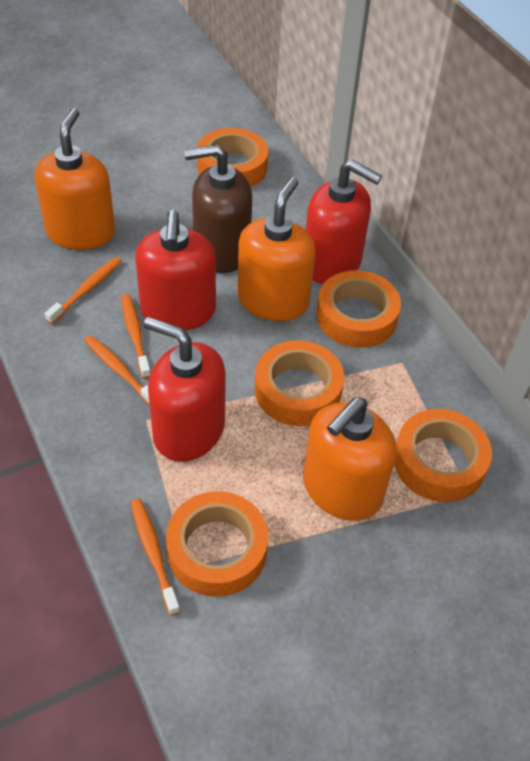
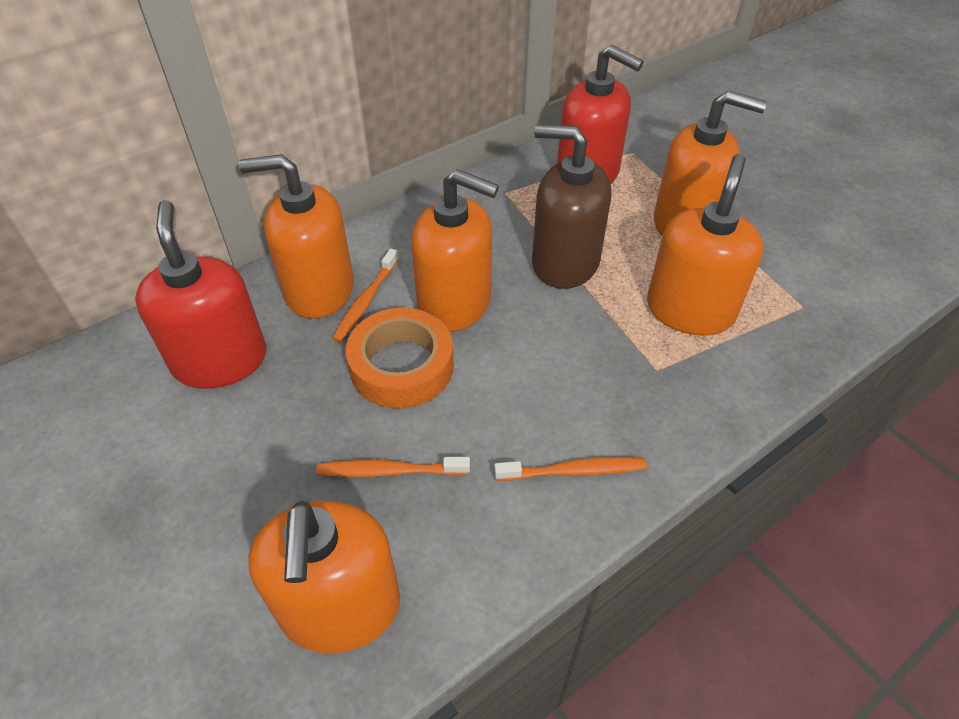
orange soap dispenser: [34,108,115,250] [237,177,316,321] [303,397,397,521] = 3 -> [239,154,354,319] [248,501,400,653] [411,169,499,332] [647,154,763,336] [654,90,767,236] = 5
orange tape: [166,491,268,597] [197,128,268,187] [255,340,344,426] [316,270,401,348] [394,409,492,502] = 5 -> [346,308,454,409] = 1
orange toothbrush: [45,257,122,324] [84,335,149,404] [121,294,151,379] [131,499,180,615] = 4 -> [316,457,470,477] [332,249,399,343] [494,457,647,481] = 3
red soap dispenser: [135,210,216,331] [144,317,226,462] [306,160,382,284] = 3 -> [135,200,266,389] [557,45,643,184] = 2

